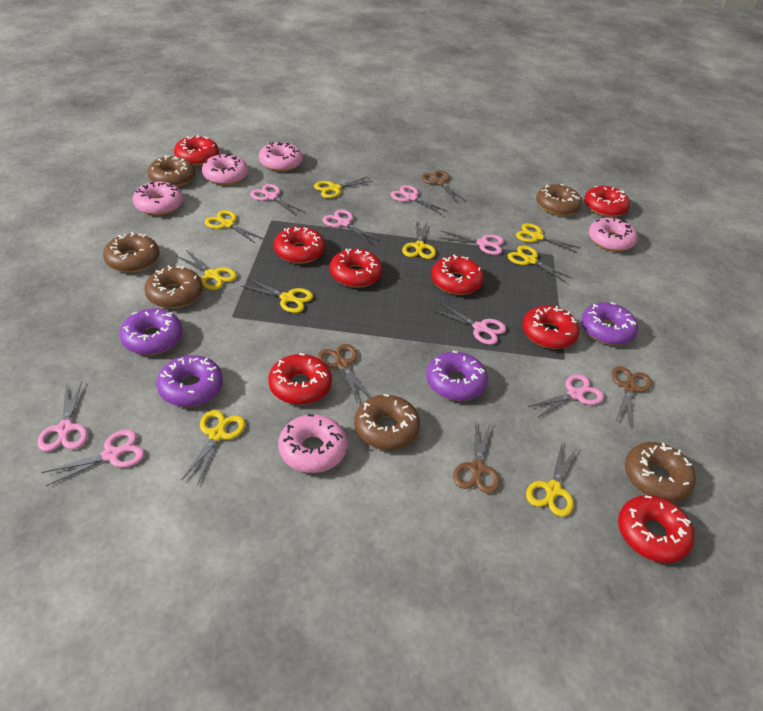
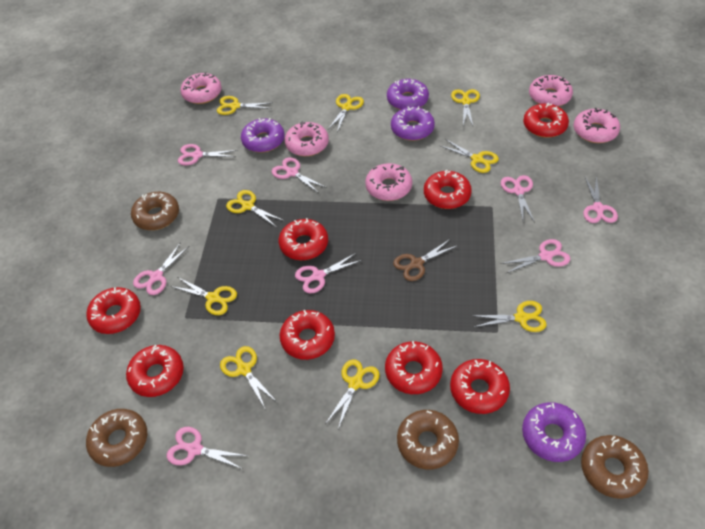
brown donut: [103,232,159,273] [144,265,203,308] [147,155,195,187] [354,394,420,450] [536,184,582,216] [625,442,696,502] = 6 -> [86,409,147,467] [131,192,179,230] [397,410,459,469] [581,435,649,499] = 4
brown scissors: [317,344,370,403] [421,171,466,202] [453,420,500,494] [611,366,652,428] = 4 -> [393,239,457,281] = 1

